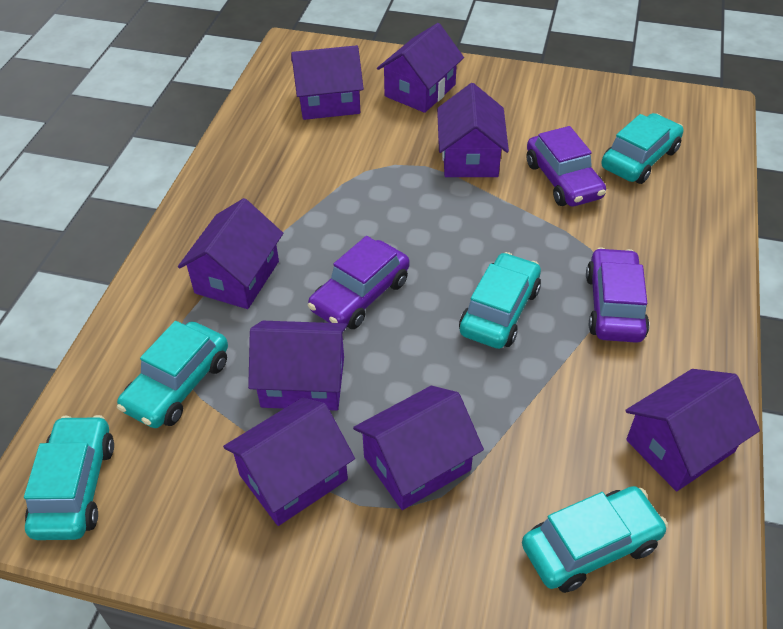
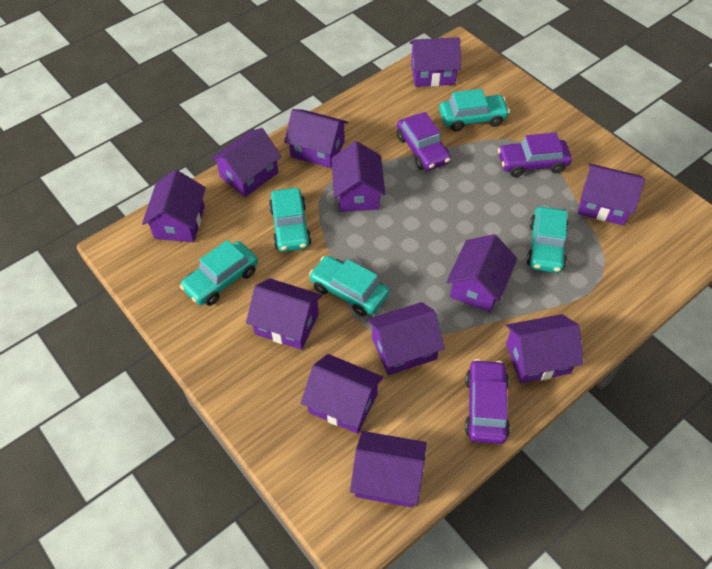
purple house: [178,198,283,309] [223,398,355,526] [248,321,347,411] [291,45,364,120] [353,386,484,510] [377,23,464,113] [437,83,509,177] [625,369,760,491] = 8 -> [142,170,206,242] [211,128,282,197] [246,278,322,350] [284,109,348,168] [301,354,383,434] [331,141,385,212] [350,431,427,507] [367,302,445,375] [410,37,461,87] [446,234,517,312] [506,314,584,383] [578,164,645,226] = 12

